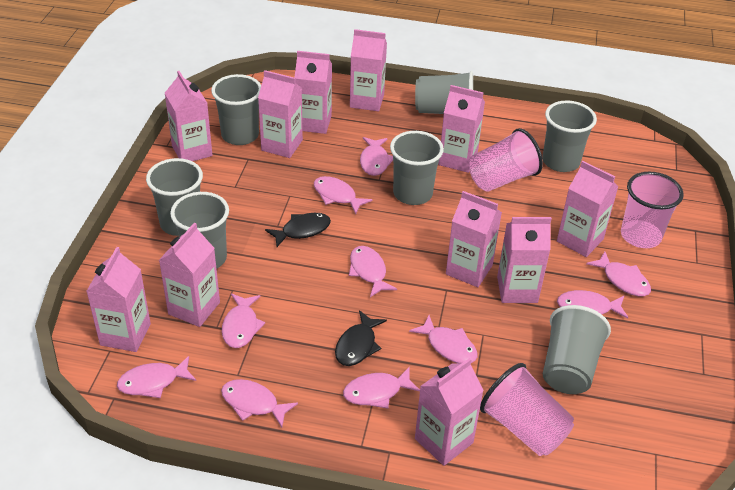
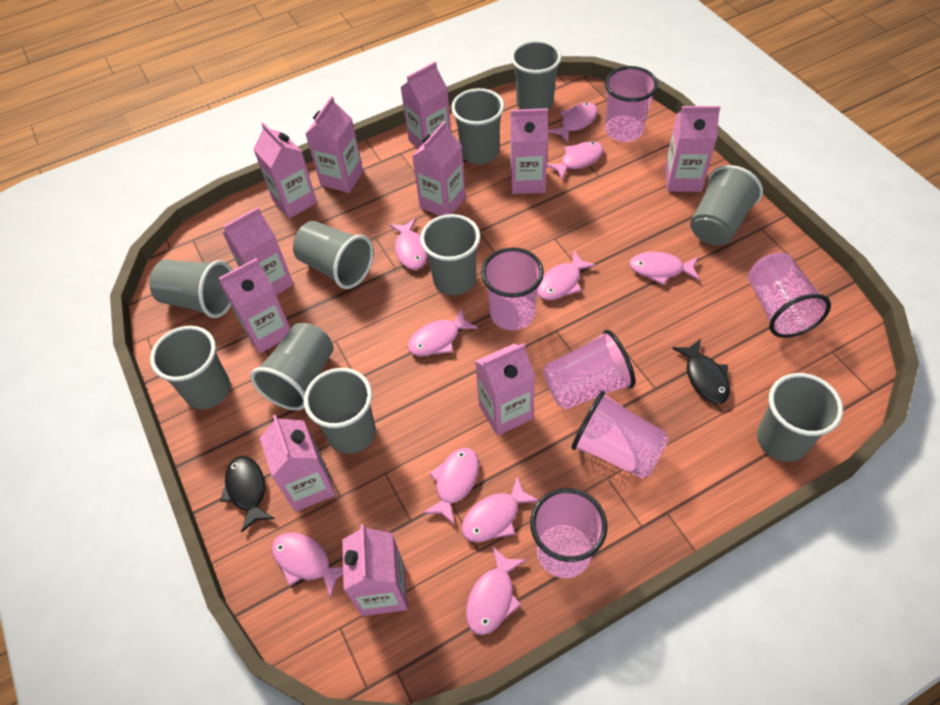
grey cup: [146,158,203,236] [170,192,229,269] [211,74,261,145] [390,131,444,205] [415,71,473,114] [543,100,597,172] [543,305,611,394] = 7 -> [149,259,232,318] [150,326,230,409] [250,323,334,410] [293,221,374,289] [304,368,376,454] [420,214,480,295] [451,88,504,164] [511,40,562,110] [690,165,763,245] [757,373,843,462] = 10
pink cup: [469,128,543,192] [480,363,574,456] [621,172,684,248] = 3 -> [481,248,544,330] [530,488,608,578] [543,330,635,410] [571,391,669,479] [605,66,658,142] [748,253,831,338] = 6

